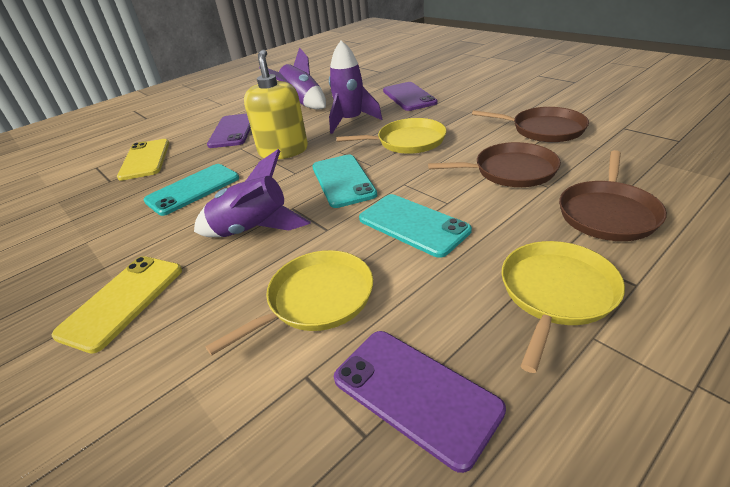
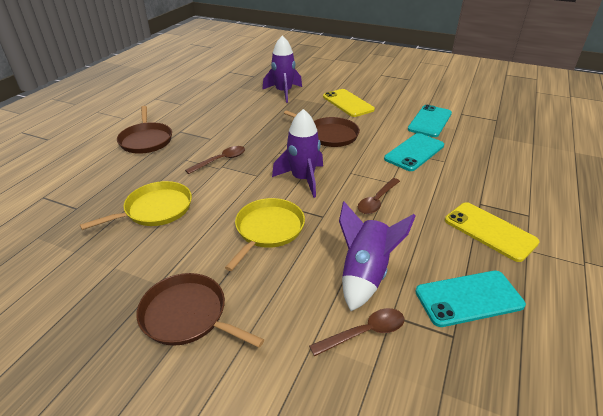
brown spoon: none = 0 -> [185,146,245,174] [309,308,404,357] [358,178,400,214] = 3
purple phone: [207,114,251,148] [334,331,506,473] [383,82,438,111] = 3 -> none = 0
yellow pan: [206,250,373,356] [336,118,446,154] [502,241,625,373] = 3 -> [80,181,192,230] [225,198,305,271] = 2
yellow soap dispenser: [244,50,308,159] = 1 -> none = 0

